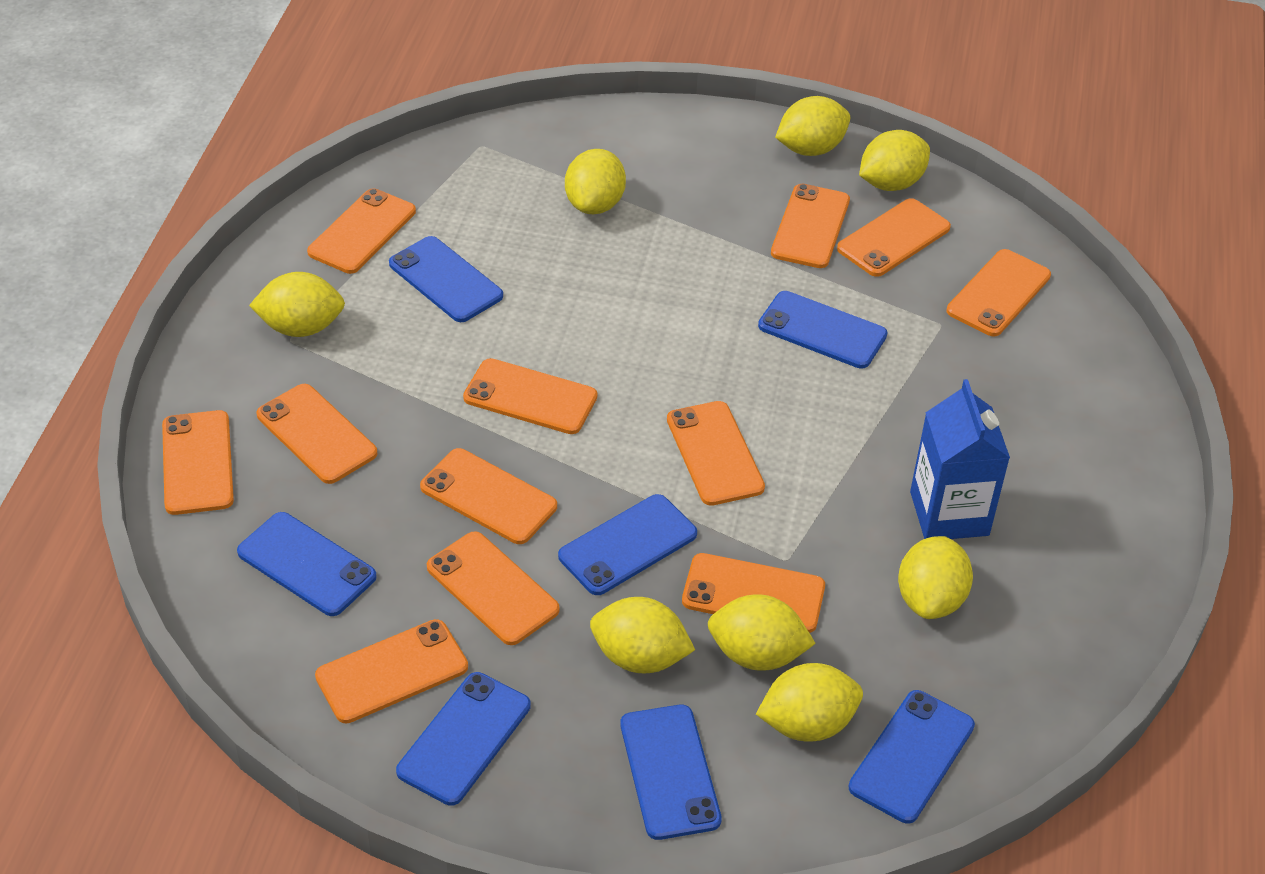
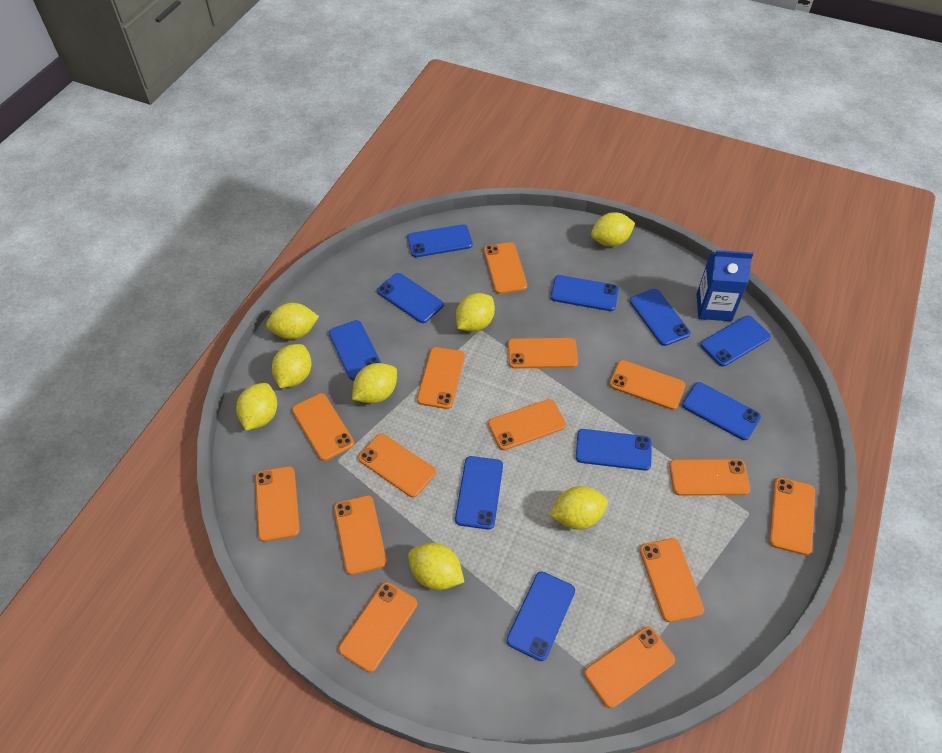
blue phone: [237,512,377,616] [389,236,503,322] [396,672,531,806] [558,494,697,595] [620,705,722,840] [758,291,887,369] [849,690,975,824] = 7 -> [328,320,381,380] [377,273,444,323] [407,224,473,257] [455,456,503,530] [506,572,575,661] [550,275,619,311] [576,429,652,471] [630,289,690,346] [682,382,761,440] [700,316,771,367] = 10
orange phone: [162,410,234,515] [257,384,378,484] [307,188,416,274] [315,619,468,723] [420,448,557,544] [427,531,560,645] [463,358,598,434] [667,401,765,506] [682,553,825,633] [771,184,850,268] [837,198,951,277] [947,249,1051,336] = 12 -> [255,466,300,542] [292,393,354,461] [334,495,387,575] [338,582,417,672] [358,433,436,498] [417,347,465,409] [484,242,527,294] [488,399,566,450] [508,338,578,369] [584,626,675,708] [609,360,685,410] [640,538,704,622] [669,459,750,496] [769,478,815,555] = 14

